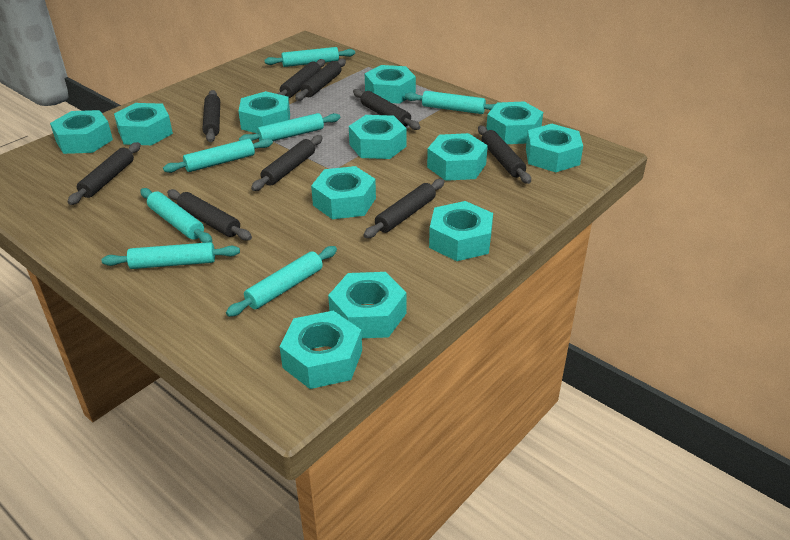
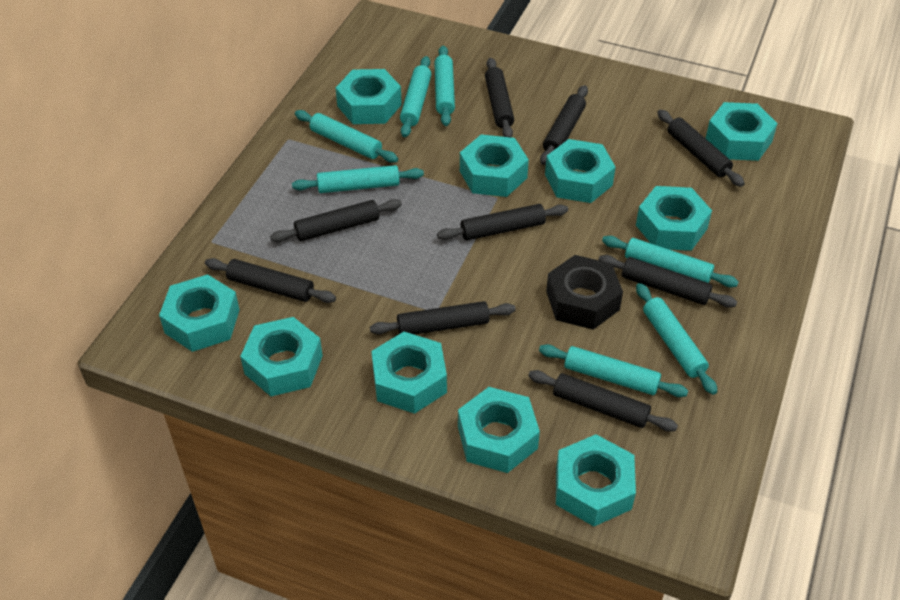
black nut: none = 0 -> [546,255,623,330] = 1
turquoise nut: [50,110,113,154] [114,103,173,145] [239,91,290,133] [280,311,362,389] [311,166,376,219] [328,272,406,338] [349,115,406,159] [365,65,416,104] [427,133,488,181] [429,201,493,261] [486,101,543,144] [526,124,583,172] = 12 -> [159,274,240,352] [240,317,323,396] [336,69,402,124] [371,332,447,414] [458,387,540,473] [460,134,529,197] [545,139,616,203] [556,434,636,526] [636,186,712,251] [705,102,778,161] = 10

